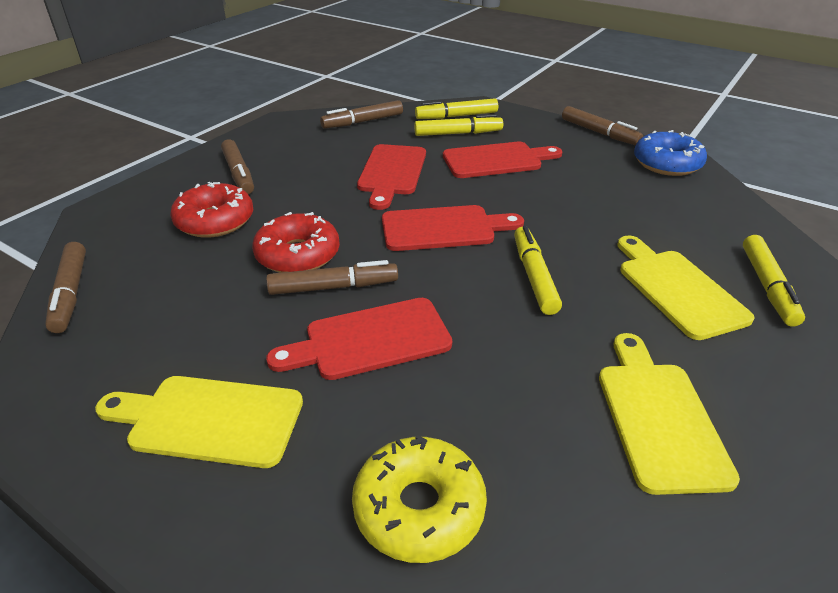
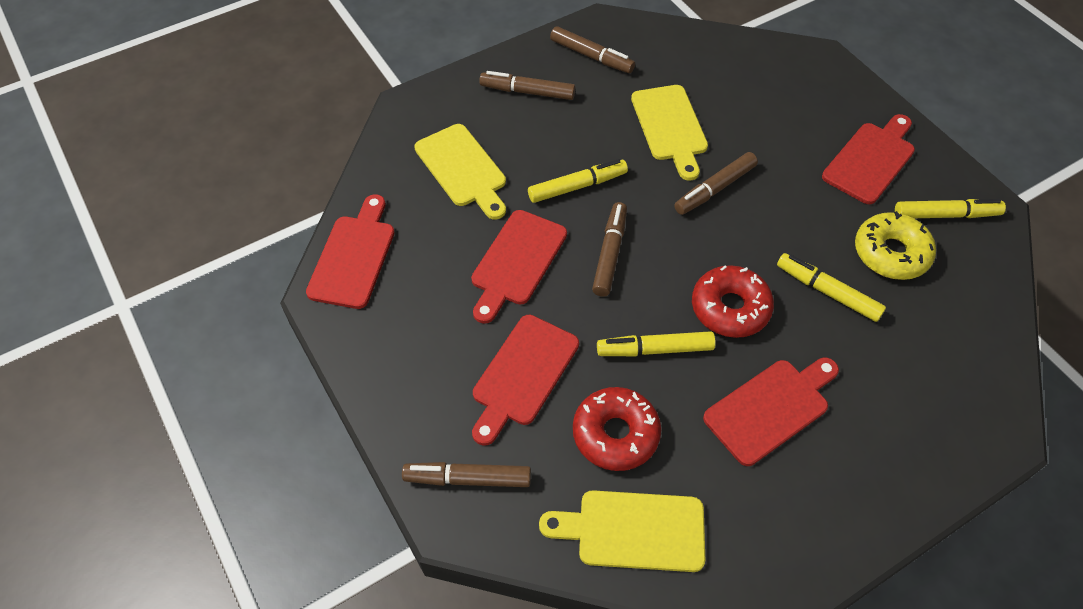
blue donut: [634,130,707,176] = 1 -> none = 0
red cutting board: [266,298,452,380] [357,144,426,210] [382,205,524,251] [443,142,562,178] = 4 -> [306,194,395,309] [471,210,567,324] [472,315,579,446] [703,358,839,466] [822,114,915,204] = 5

